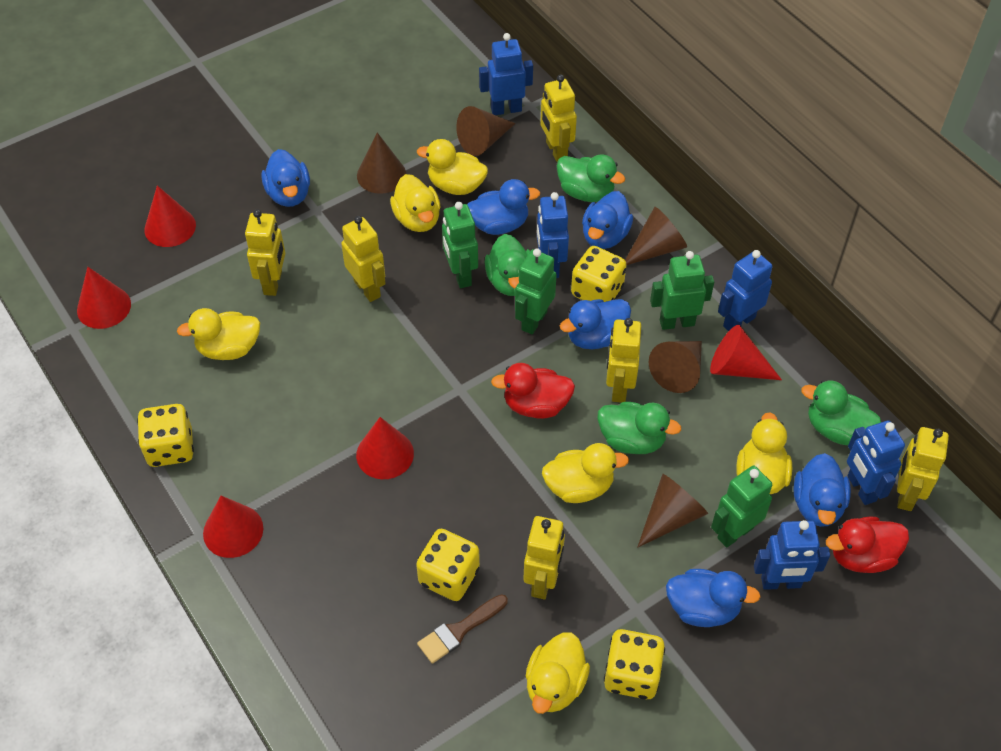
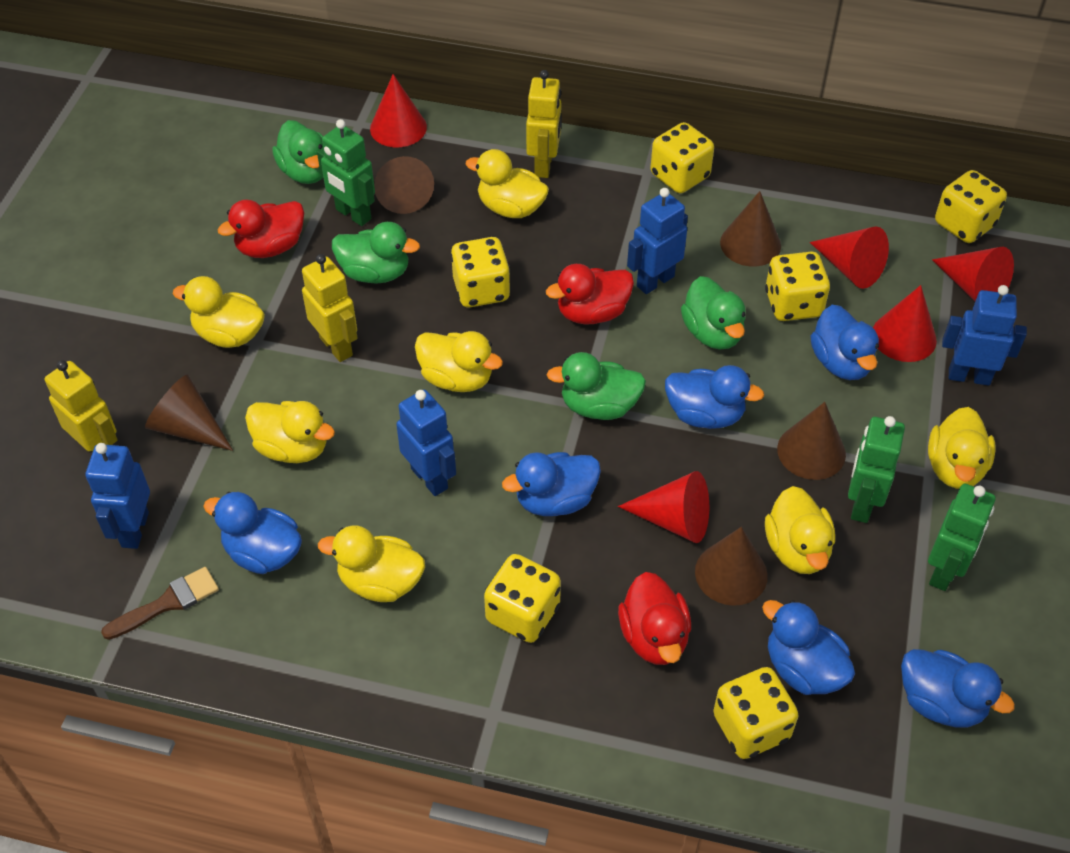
blue robot: [479,33,533,115] [537,192,569,278] [718,250,772,331] [754,520,830,590] [847,420,905,505] = 5 -> [85,443,150,549] [396,390,456,496] [627,188,688,294] [942,285,1027,386] = 4
green robot: [442,202,478,288] [515,248,557,334] [650,251,714,330] [711,466,772,548] = 4 -> [317,119,375,226] [848,416,905,523] [928,484,996,591] = 3
red duck: [491,363,575,419] [826,517,909,573] = 2 -> [218,200,304,258] [546,264,634,324] [618,572,691,665] = 3
yellow dice: [137,404,194,467] [416,529,480,601] [571,246,627,302] [604,629,665,699] = 4 -> [451,237,511,307] [484,554,561,643] [650,122,714,193] [713,667,799,759] [765,252,830,321] [935,170,1007,243] = 6
yellow duck: [177,308,260,360] [390,174,441,232] [417,139,488,195] [526,632,590,714] [542,443,629,503] [736,412,792,494] = 6 -> [173,276,265,348] [245,401,335,463] [318,525,425,602] [415,331,503,392] [465,149,549,218] [765,486,835,574] [928,407,996,489] = 7
yellow robot: [245,209,285,296] [341,216,386,302] [524,516,565,599] [540,75,577,162] [606,318,641,403] [897,427,949,511] = 6 -> [45,360,118,453] [302,254,357,362] [526,70,562,178] = 3

